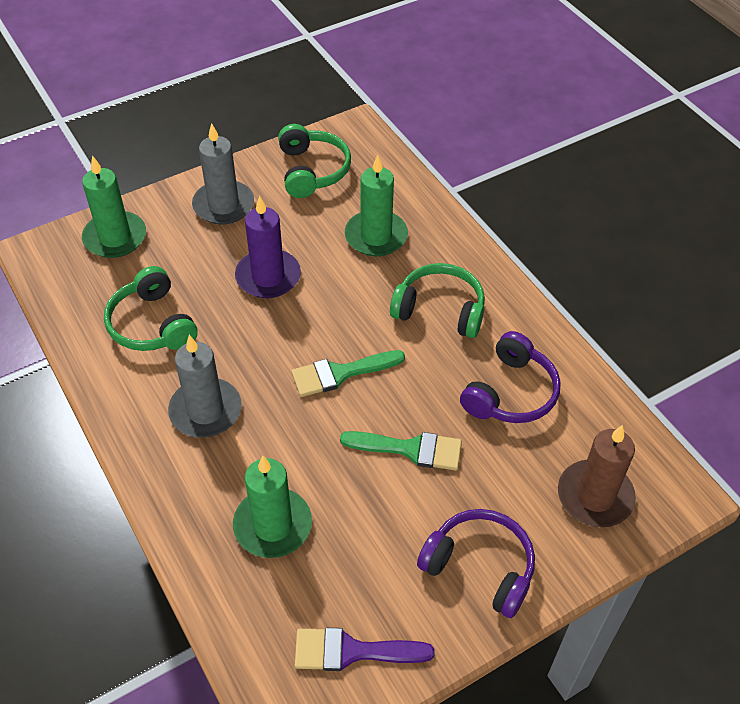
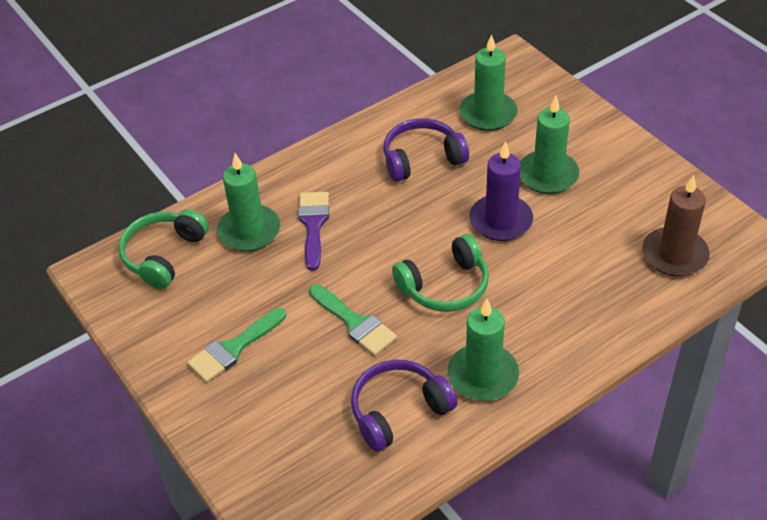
green candle: [82,155,146,258] [233,456,312,558] [345,155,408,256] = 3 -> [217,153,280,251] [448,299,519,401] [459,34,518,131] [520,96,580,194] = 4
green headphones: [104,266,198,351] [278,124,351,198] [390,263,485,338] = 3 -> [118,209,209,289] [392,234,489,312] = 2
grey candle: [168,335,242,438] [192,123,254,225] = 2 -> none = 0

